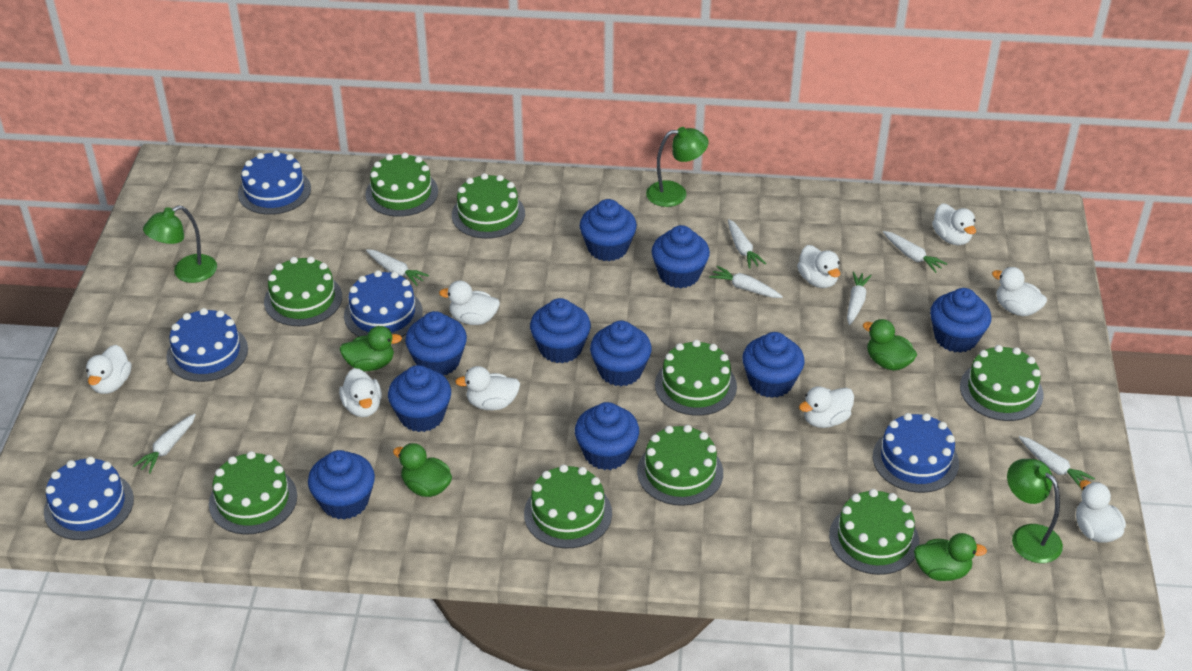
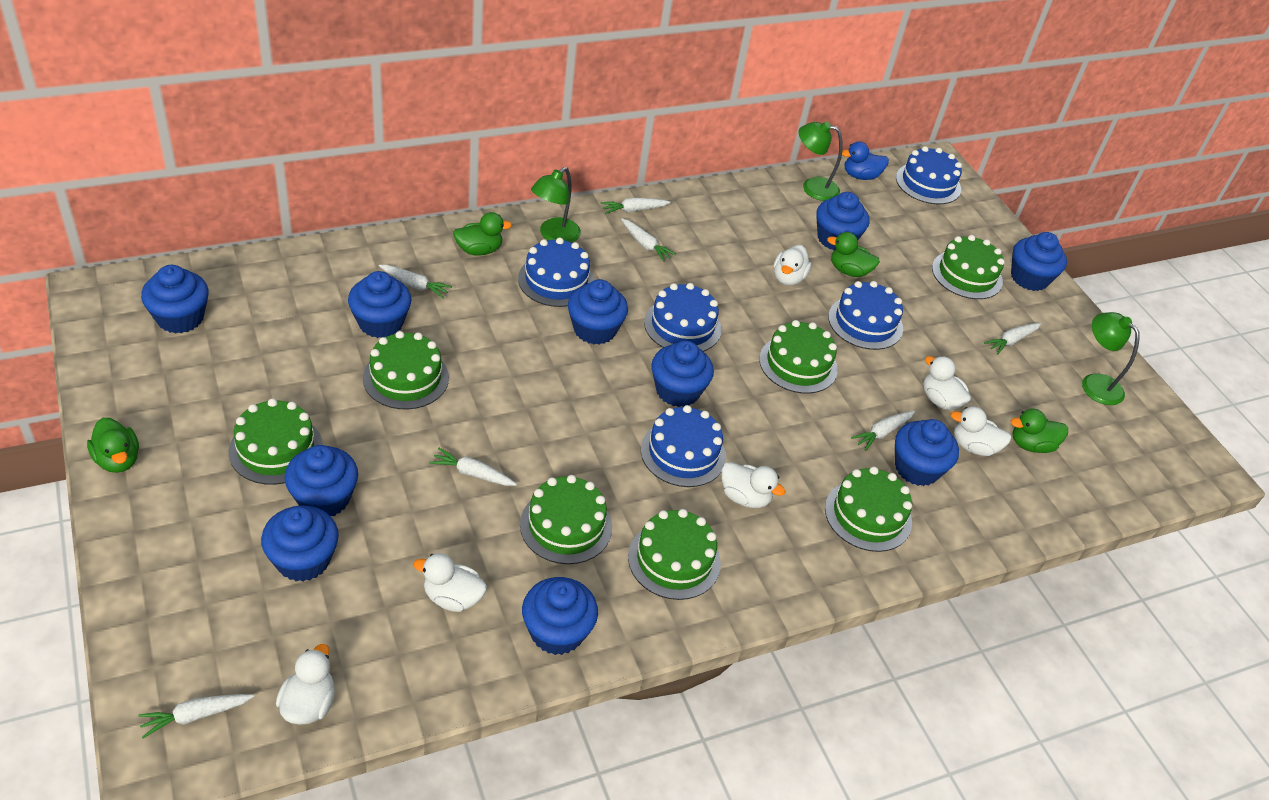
blue duck: none = 0 -> [842,141,889,180] = 1
green cake: [209,451,297,535] [264,257,342,326] [365,152,438,217] [452,173,525,239] [524,464,612,548] [637,425,723,506] [655,340,737,416] [829,489,919,575] [960,345,1043,421] = 9 -> [229,398,323,485] [363,331,449,410] [520,475,612,564] [628,509,721,600] [759,320,838,393] [825,466,912,552] [932,235,1005,299] = 7
white duck: [86,345,131,394] [339,368,382,417] [439,281,500,325] [455,366,520,410] [797,245,840,288] [799,386,854,428] [932,203,976,245] [992,267,1047,316] [1076,480,1126,543] = 9 -> [276,644,335,725] [413,553,487,612] [721,462,785,508] [774,245,812,286] [923,356,971,410] [950,406,1011,456] = 6

